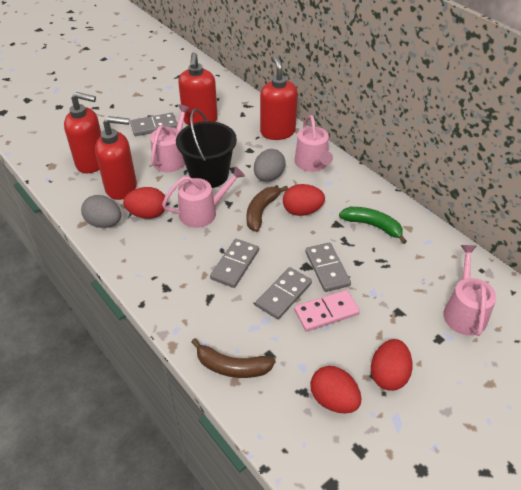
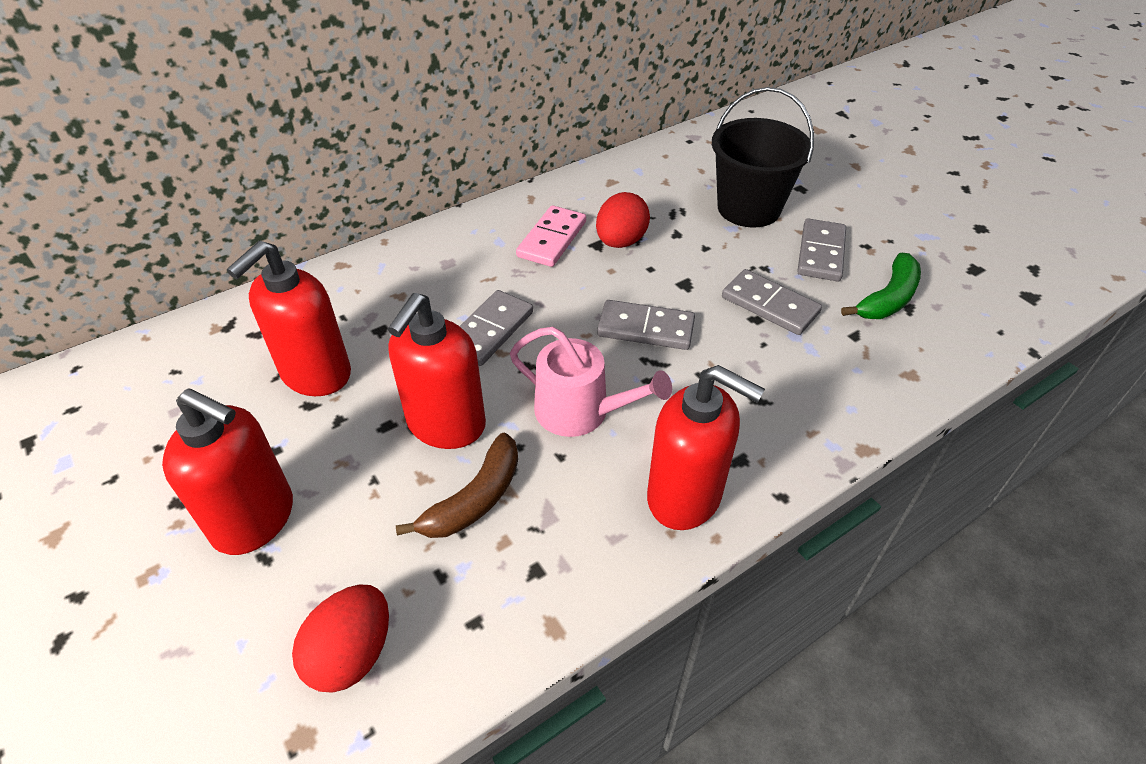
brown banana: [191,338,276,378] [246,186,288,232] = 2 -> [396,433,518,538] = 1
grey egg: [81,195,121,228] [254,149,286,182] = 2 -> none = 0
pink watering can: [150,104,191,172] [162,166,245,228] [294,115,333,172] [443,245,496,336] = 4 -> [510,327,672,437] = 1
red egg: [123,187,167,219] [283,184,325,216] [310,366,361,414] [371,339,413,391] = 4 -> [292,584,389,693] [596,192,650,248] = 2

